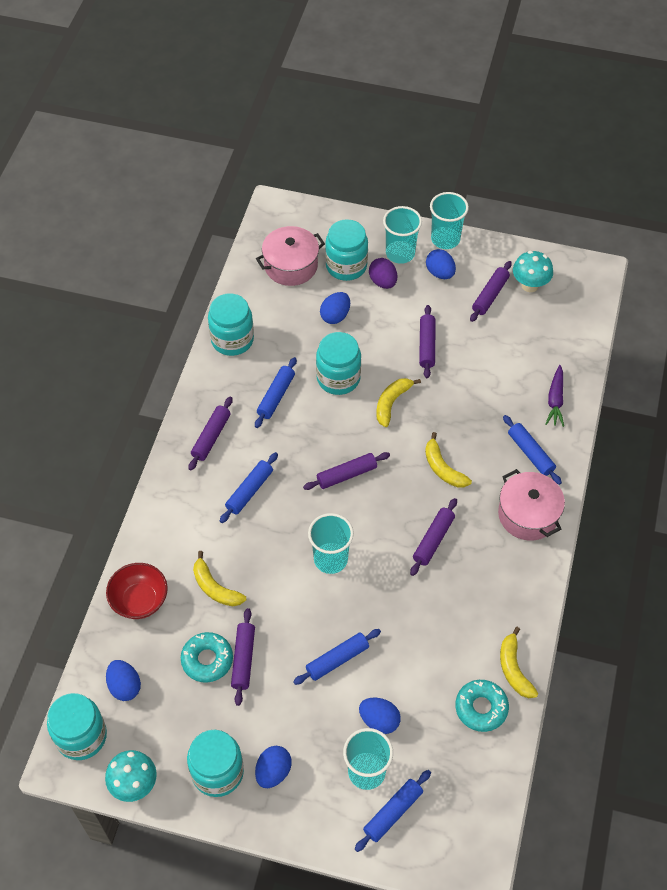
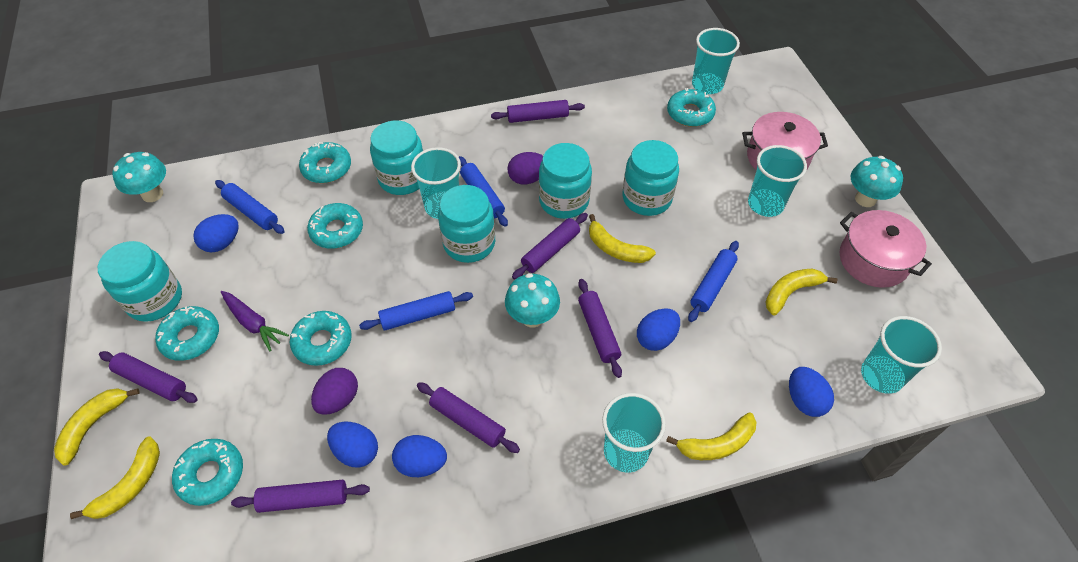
blue rolling pin: [220,452,278,523] [255,357,297,428] [293,629,381,685] [355,770,431,852] [503,415,562,485] = 5 -> [215,180,285,234] [359,291,473,330] [459,156,508,227] [688,241,739,322] = 4
purple egg: [369,258,397,289] = 1 -> [311,368,358,415] [507,152,543,184] = 2
red bowl: [106,563,168,619] = 1 -> none = 0
turquoise cup: [308,513,354,574] [343,728,393,790] [383,206,422,264] [430,192,469,249] = 4 -> [411,147,461,219] [602,393,666,473] [692,28,740,94] [748,145,807,217] [861,316,942,394] = 5
turquoise donut: [181,632,233,683] [455,680,509,732] = 2 -> [155,306,219,361] [172,439,243,506] [290,311,352,366] [299,142,351,183] [307,203,363,249] [667,88,716,127] = 6
turquoise mushroom: [105,750,157,802] [513,251,553,292] = 2 -> [112,152,166,202] [505,273,560,327] [851,156,903,207] = 3
yellow banana: [193,551,246,606] [376,378,421,427] [425,432,472,488] [500,627,538,698] = 4 -> [54,388,140,466] [70,437,160,519] [589,214,656,263] [666,412,757,460] [766,269,837,315] = 5

